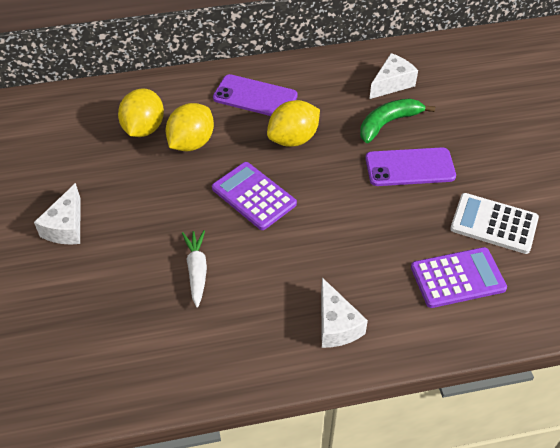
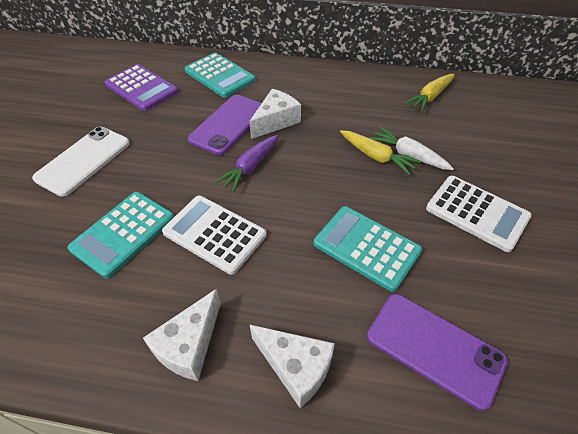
green banana: [360,98,435,143] = 1 -> none = 0
purple calculator: [212,162,297,230] [411,247,507,308] = 2 -> [105,64,178,111] = 1
purple carrot: none = 0 -> [215,135,278,192] = 1
turquoise calculator: none = 0 -> [67,192,174,278] [185,52,256,98] [314,206,422,292] = 3
white calculator: [450,193,539,254] = 1 -> [162,195,267,275] [426,176,532,252] = 2
white phone: none = 0 -> [32,127,130,197] = 1
yellow carrot: none = 0 -> [340,130,421,175] [405,74,455,112] = 2
yellow lemon: [118,89,164,137] [166,103,214,151] [267,100,320,147] = 3 -> none = 0

